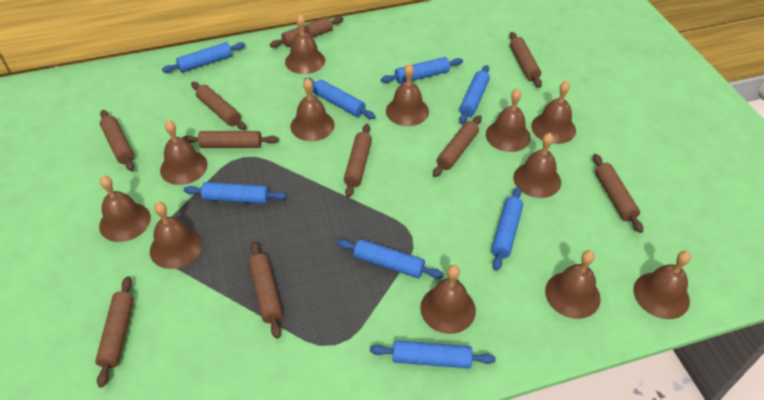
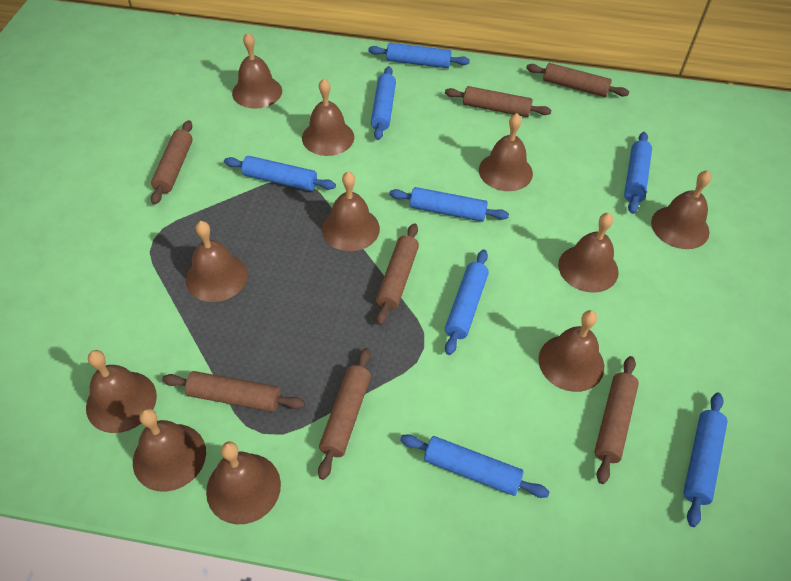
brown bell: [99,176,151,242] [150,202,202,269] [160,120,208,185] [285,14,325,74] [290,78,335,141] [386,64,429,126] [420,265,476,334] [486,88,531,152] [513,133,561,198] [531,81,576,144] [545,250,601,319] [633,251,691,319] = 12 -> [86,350,157,433] [133,408,206,492] [186,221,248,302] [206,441,281,524] [232,32,282,109] [302,79,354,156] [322,171,380,251] [479,113,533,191] [538,310,604,392] [558,213,619,293] [651,170,712,249] = 11
brown rolling pin: [95,277,134,388] [100,110,135,171] [182,131,279,148] [191,82,246,130] [248,242,283,339] [270,17,343,48] [344,124,372,198] [433,115,482,177] [510,32,542,88] [593,154,643,233] = 10 -> [151,120,193,205] [162,371,305,412] [318,348,371,480] [376,223,419,325] [445,86,551,117] [526,63,629,97] [594,356,639,484] = 7

